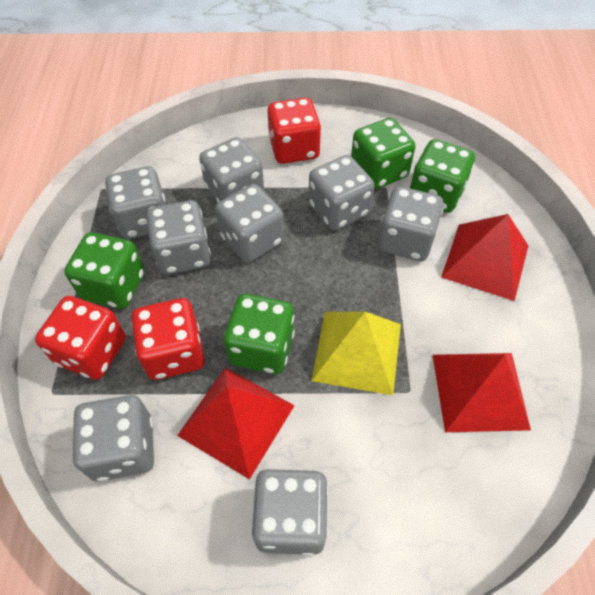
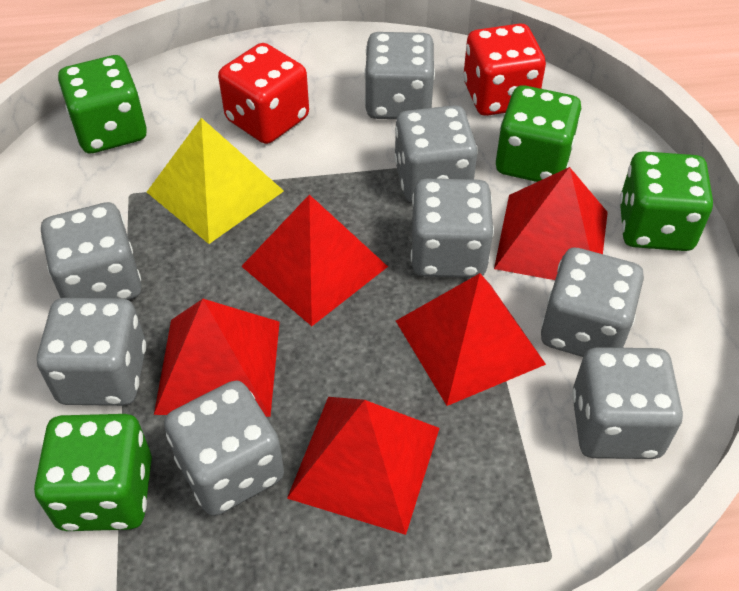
red dice: [35,296,126,380] [131,298,205,380] [267,98,321,164] = 3 -> [218,43,309,144] [463,23,546,116] = 2
red pyramid: [177,368,295,479] [432,353,531,432] [441,214,529,301] = 3 -> [154,299,280,417] [241,195,388,326] [287,397,439,535] [396,273,546,406] [494,167,608,280] = 5

